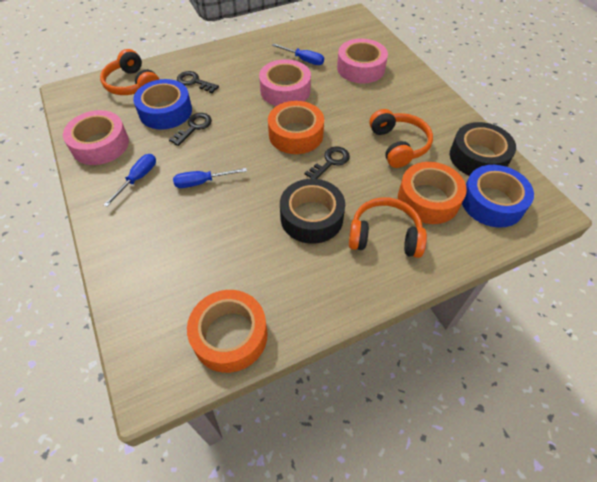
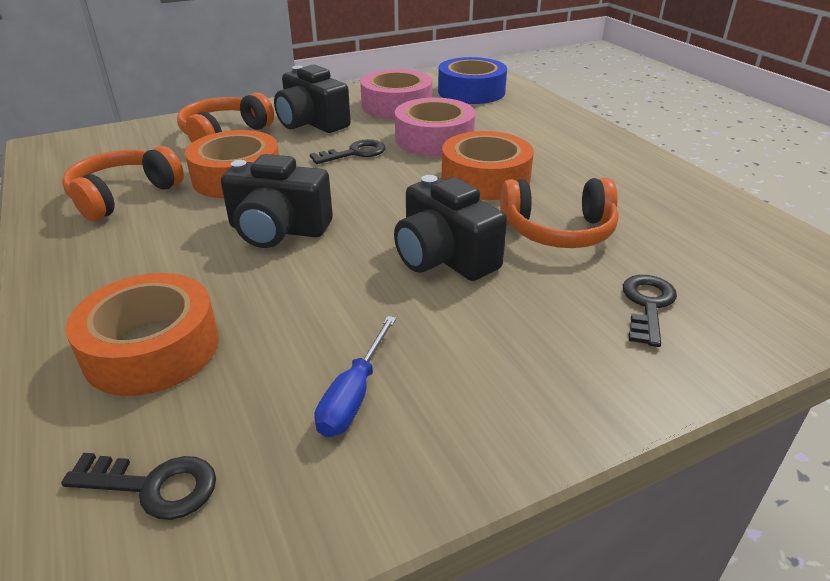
black camera: none = 0 -> [221,154,333,248] [274,65,351,133] [394,175,507,281] = 3
black tape: [280,179,345,244] [450,122,516,176] = 2 -> none = 0
blue screwdriver: [104,154,156,207] [173,168,247,188] [272,44,324,65] = 3 -> [314,316,396,437] = 1
blue tape: [133,79,192,130] [462,165,534,228] = 2 -> [438,57,507,104] = 1
pink tape: [63,110,129,165] [259,59,311,106] [337,39,388,83] = 3 -> [360,69,432,119] [395,97,475,156] = 2

